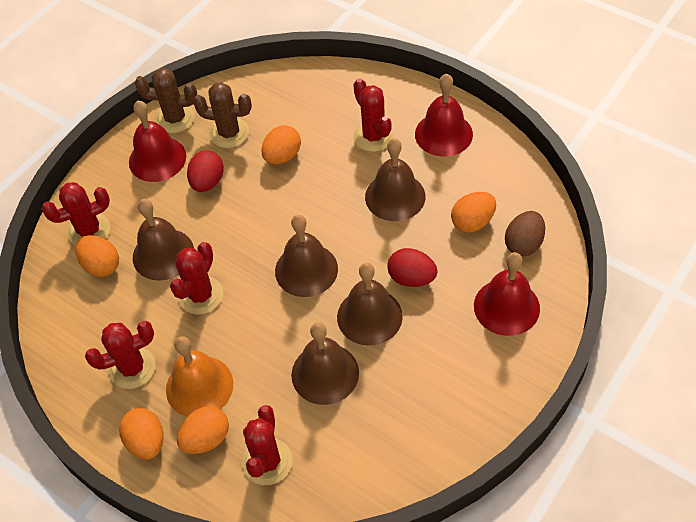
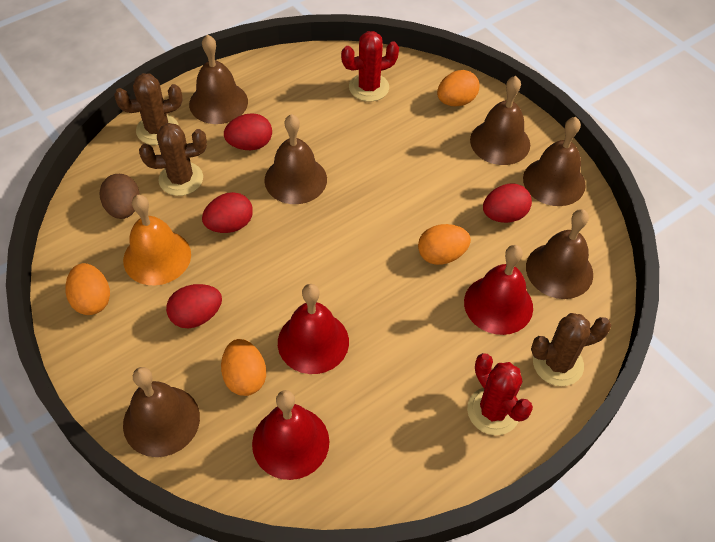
brown bell: [133,199,194,281] [275,215,338,297] [291,322,359,405] [337,263,403,346] [365,138,425,221] = 5 -> [123,367,200,457] [189,35,248,124] [264,114,327,204] [470,76,530,165] [523,117,586,206] [526,209,593,299] = 6
brown cactus: [135,68,197,133] [193,82,252,148] = 2 -> [114,73,183,145] [139,123,207,196] [531,313,611,386] = 3
orange egg: [75,235,119,277] [119,408,163,460] [177,406,229,454] [261,125,301,164] [451,192,496,233] = 5 -> [65,263,110,315] [221,339,266,396] [418,224,471,265] [437,70,480,106] = 4
red cactus: [42,182,110,246] [85,321,156,389] [170,242,223,315] [242,405,292,485] [353,78,394,152] = 5 -> [341,31,399,102] [467,353,533,435] = 2
red egg: [187,150,224,192] [387,248,438,287] = 2 -> [166,284,222,328] [202,192,253,233] [224,113,272,150] [483,184,532,223] = 4

